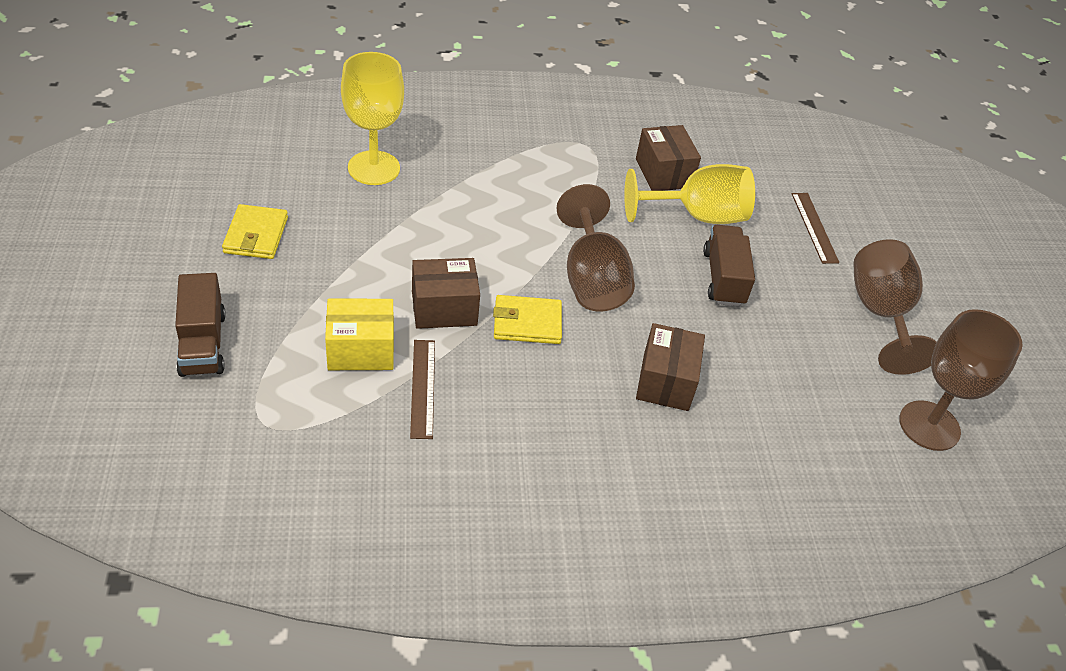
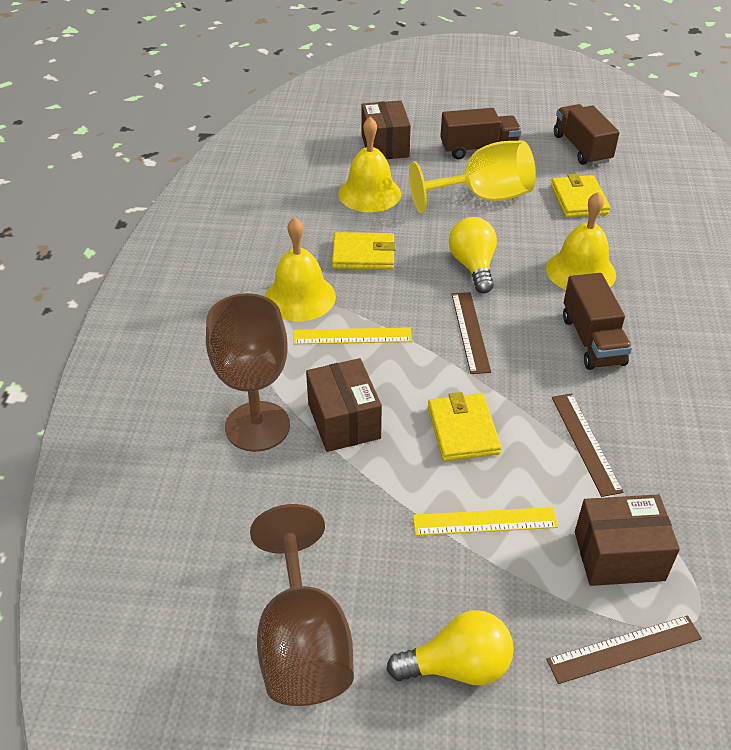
brown goblet: [556,184,635,311] [853,239,937,375] [899,309,1023,451] = 3 -> [206,293,290,452] [250,504,354,706] = 2
brown ruler: [410,340,435,439] [792,193,839,264] = 2 -> [452,292,491,374] [546,615,702,684] [552,393,624,497] = 3
brown truck: [175,273,226,377] [703,225,755,307] = 2 -> [440,108,522,159] [554,104,620,165] [563,273,632,370] = 3
yellow bell: none = 0 -> [265,217,336,321] [338,117,401,212] [546,192,616,290] = 3
yellow box: [325,299,394,370] = 1 -> none = 0
yellow goblet: [341,52,404,185] [624,164,755,224] = 2 -> [409,140,536,213] = 1
yellow light bulb: none = 0 -> [387,610,514,685] [449,217,497,294] = 2
yellow ruler: none = 0 -> [293,327,412,344] [413,507,558,536] = 2
yellow wallet: [222,204,288,259] [493,295,562,344] = 2 -> [332,232,396,270] [428,392,501,461] [551,174,610,217] = 3

